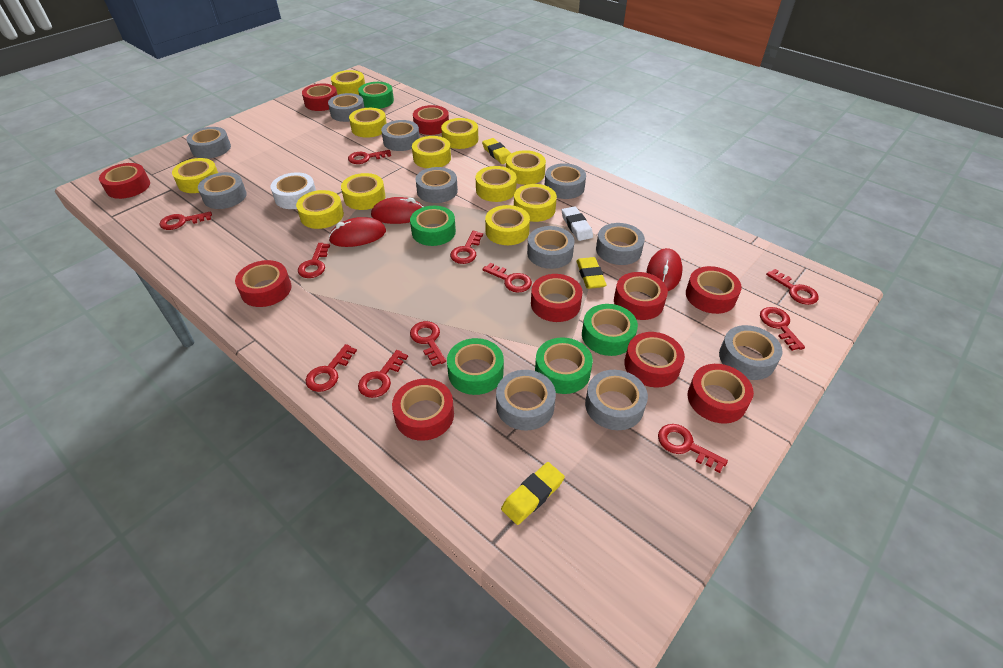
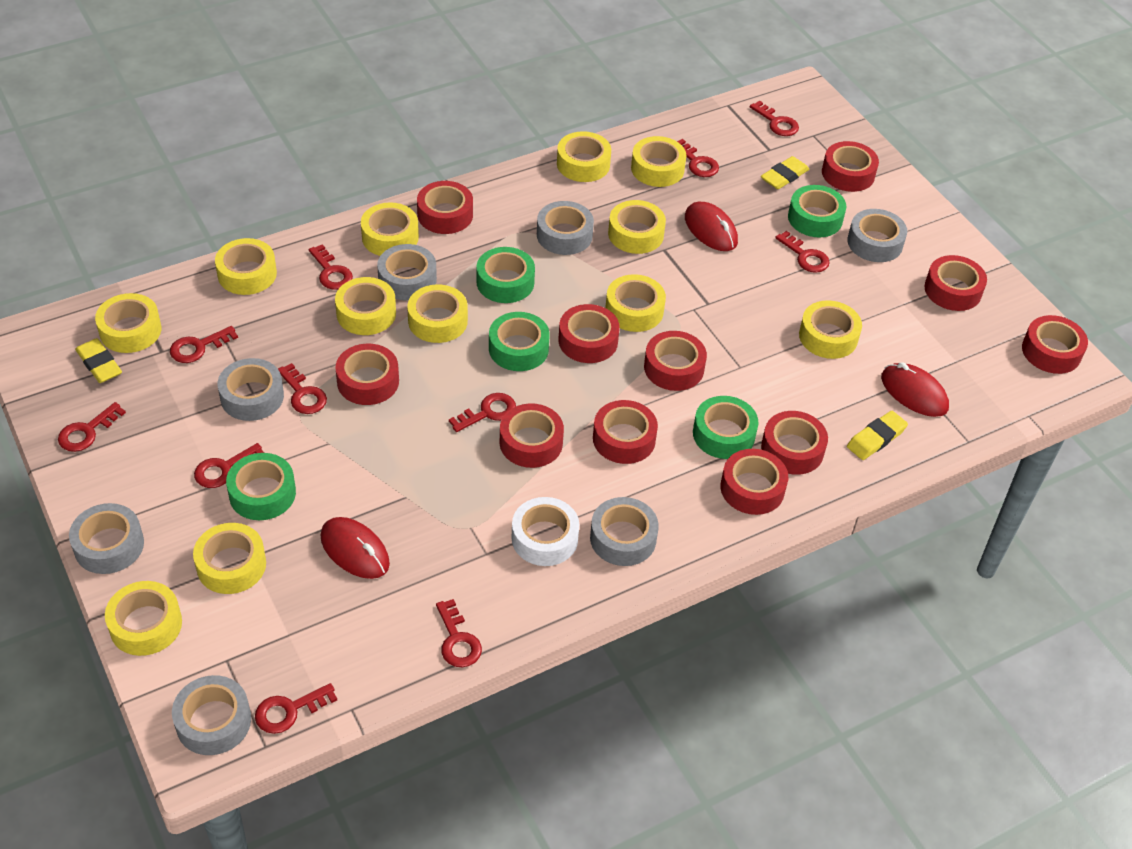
grey tape: [186,127,231,159] [198,172,247,209] [328,93,365,122] [381,120,420,151] [416,167,458,203] [496,370,556,430] [527,226,574,269] [545,163,586,199] [585,370,648,430] [596,223,645,265] [719,325,783,380] = 11 -> [69,503,144,574] [172,675,251,755] [218,358,284,421] [377,244,437,301] [537,201,594,255] [590,497,659,566] [847,209,907,262] = 7
red tape: [99,163,150,199] [235,260,292,307] [302,83,337,111] [392,379,454,441] [413,105,449,135] [531,274,583,322] [614,272,668,320] [624,332,685,387] [686,266,742,314] [688,364,754,424] = 10 -> [335,344,399,405] [417,181,473,234] [500,403,564,468] [559,304,620,363] [593,400,658,464] [644,331,707,391] [720,449,788,515] [761,411,828,475] [822,141,879,192] [924,255,987,311] [1022,315,1088,374] = 11
white eraser: [561,206,593,241] = 1 -> none = 0
yellow tape: [172,158,218,193] [296,190,344,229] [331,70,365,95] [341,173,386,210] [349,108,387,138] [412,136,451,168] [441,118,478,149] [476,166,517,202] [485,205,530,245] [506,150,546,185] [514,184,557,222] = 11 -> [95,293,162,353] [105,581,182,656] [193,523,266,594] [215,238,277,295] [335,277,396,335] [361,202,419,256] [407,284,468,343] [557,131,611,182] [605,274,666,332] [608,200,666,254] [631,136,686,187] [799,300,862,359] = 12

